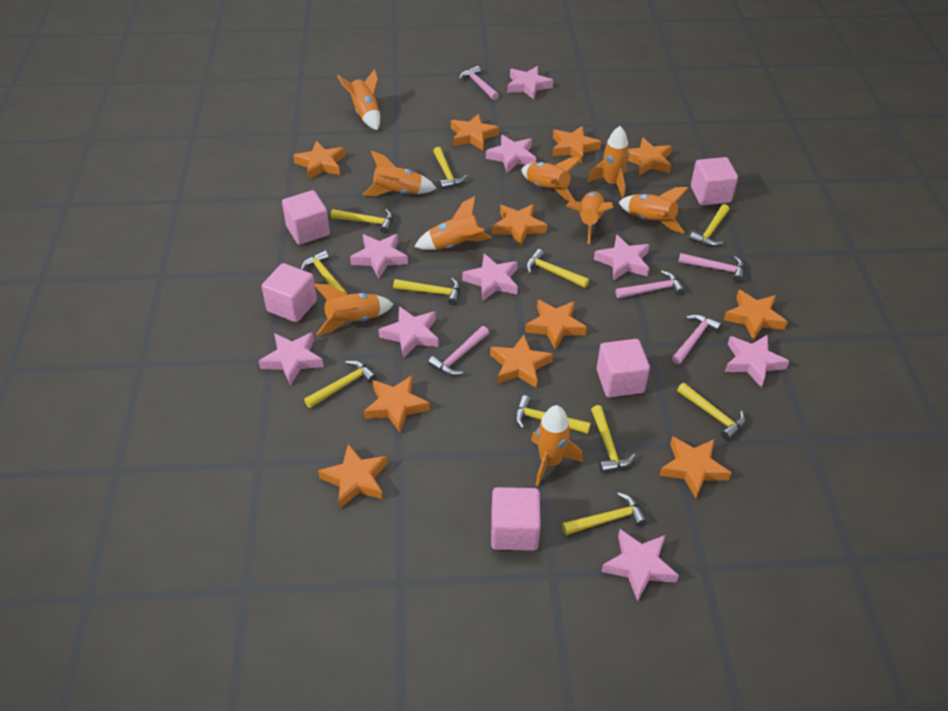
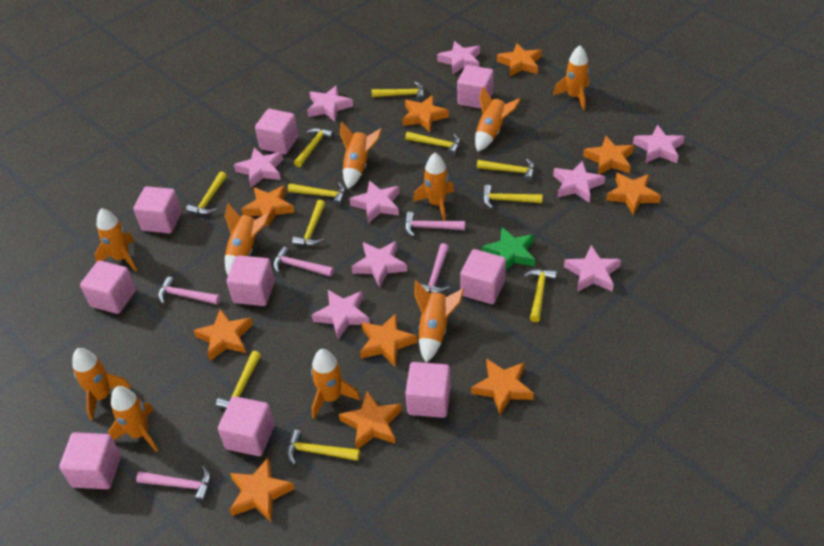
green star: none = 0 -> [482,227,535,270] = 1
orange rocket: [314,284,394,335] [337,69,380,130] [363,151,437,196] [414,196,491,250] [521,157,581,201] [531,405,583,486] [566,191,614,244] [587,126,629,198] [619,187,689,234] = 9 -> [72,348,131,421] [95,208,137,272] [108,386,158,452] [225,203,270,275] [311,349,360,419] [340,122,382,189] [413,153,454,221] [414,280,464,363] [475,86,521,152] [553,45,589,110] = 10
orange star: [293,141,345,180] [318,444,388,508] [364,375,430,433] [451,114,499,150] [490,335,553,388] [492,204,547,246] [525,300,587,350] [552,126,601,163] [628,137,672,176] [659,436,731,498] [724,290,788,341] = 11 -> [193,309,253,361] [230,458,295,522] [241,185,295,227] [339,391,402,449] [360,313,417,367] [402,95,449,132] [471,359,534,415] [497,43,542,76] [583,136,634,175] [606,173,661,215] = 10
pink cube: [261,263,317,322] [282,190,330,245] [491,487,541,551] [597,339,650,398] [691,157,738,206] = 5 -> [59,432,121,489] [80,260,136,314] [133,186,182,233] [218,396,275,456] [227,255,275,306] [255,109,298,154] [405,362,450,418] [457,65,494,109] [460,249,506,304] = 9

